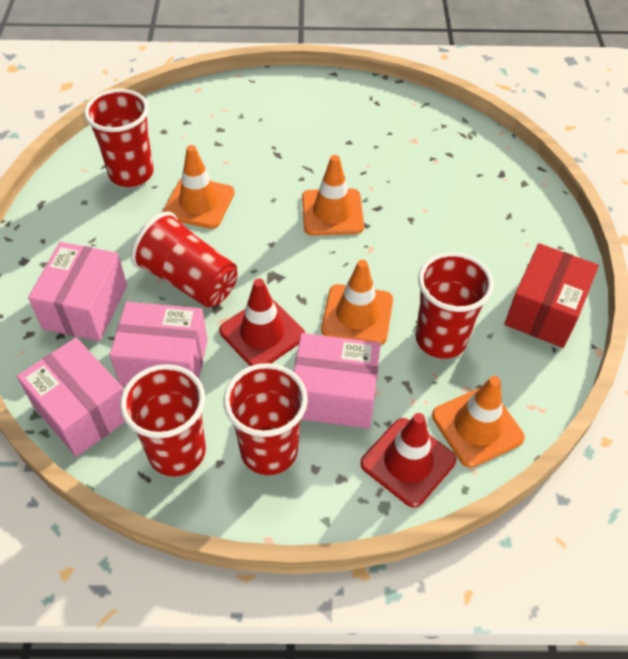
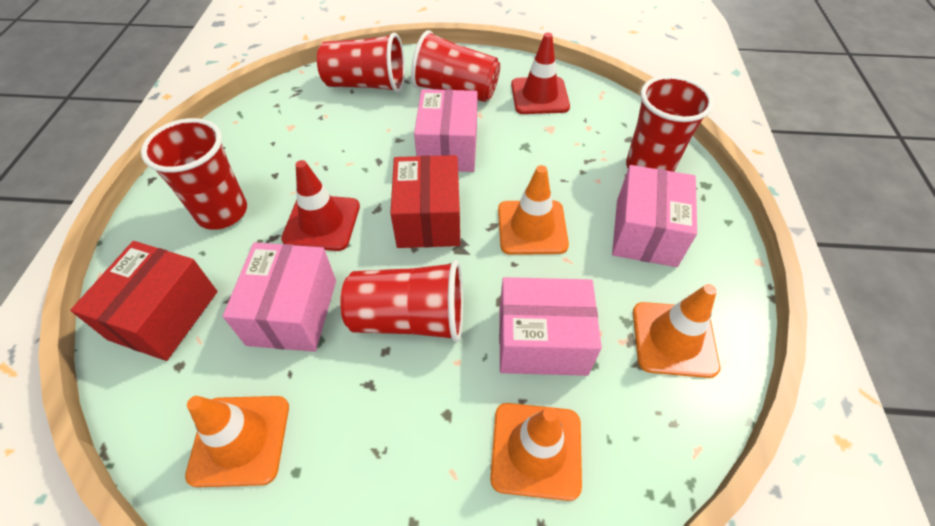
red box: [504,243,599,348] = 1 -> [70,241,218,361] [390,155,460,248] = 2

